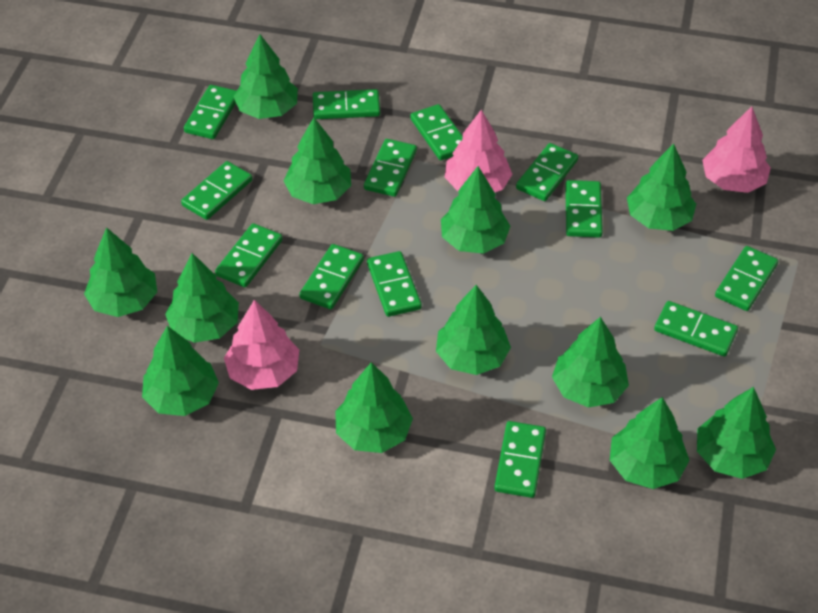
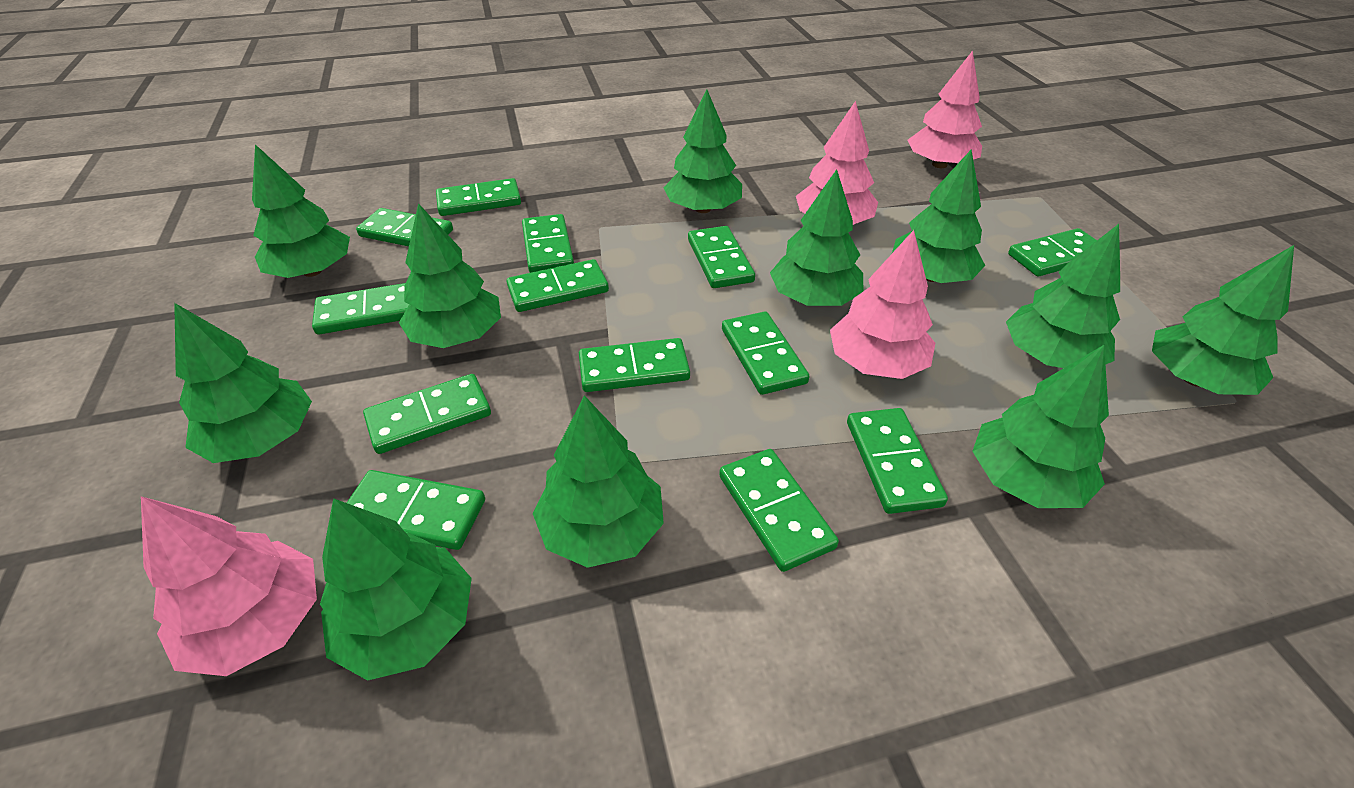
green tree: [84,227,157,317] [142,326,219,416] [165,253,239,343] [233,34,298,119] [283,117,351,204] [335,362,413,453] [436,285,511,375] [441,166,510,254] [552,317,629,408] [610,397,690,489] [627,143,696,231] [697,387,776,479] = 12 -> [174,303,312,463] [252,144,350,278] [320,498,472,681] [399,203,501,348] [533,395,664,568] [663,89,742,213] [770,169,863,306] [892,150,985,283] [972,345,1109,508] [1006,224,1120,368] [1152,245,1294,395] = 11
pink tree: [224,300,299,390] [445,110,512,192] [702,106,771,193] = 3 -> [141,496,317,676] [796,101,878,225] [830,230,935,379] [908,51,982,168] = 4

